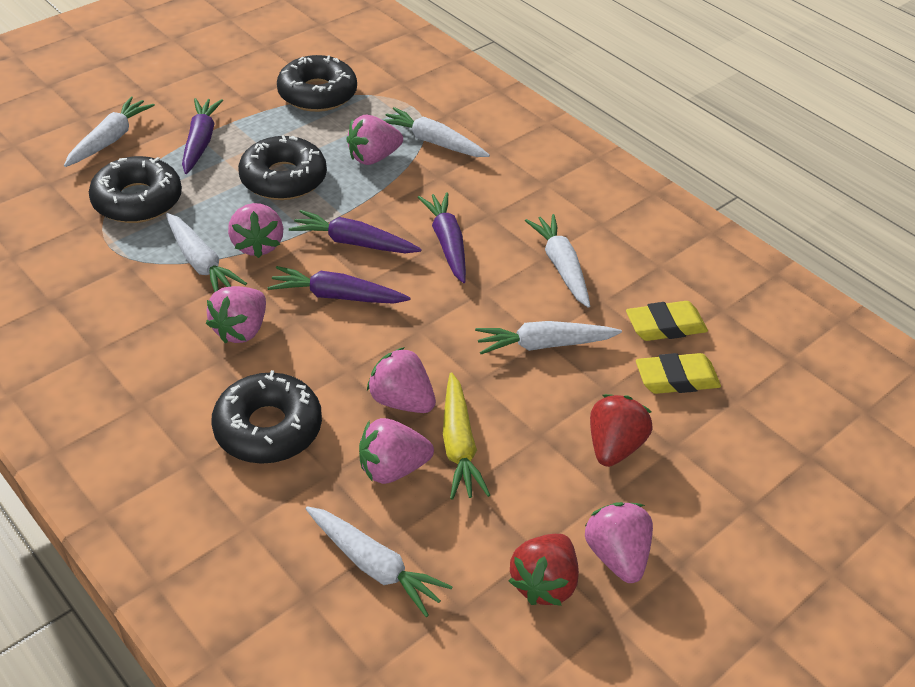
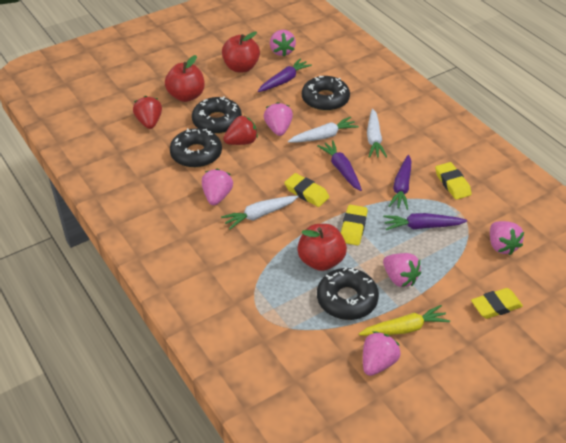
red apple: none = 0 -> [165,55,205,102] [222,32,260,72] [297,224,347,271] = 3
white carrot: [64,96,155,167] [166,213,247,292] [305,506,453,617] [383,107,490,157] [475,321,622,354] [525,214,590,308] = 6 -> [221,196,299,230] [288,117,359,143] [367,109,387,158] = 3
yellow eraser: [626,301,708,341] [636,353,721,394] = 2 -> [284,173,329,207] [341,205,368,246] [435,162,472,200] [471,288,523,319] = 4

